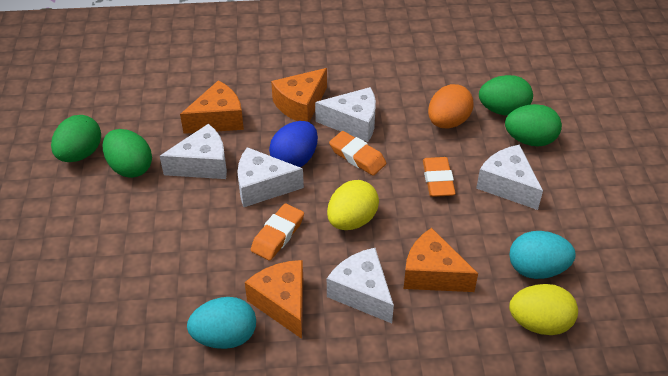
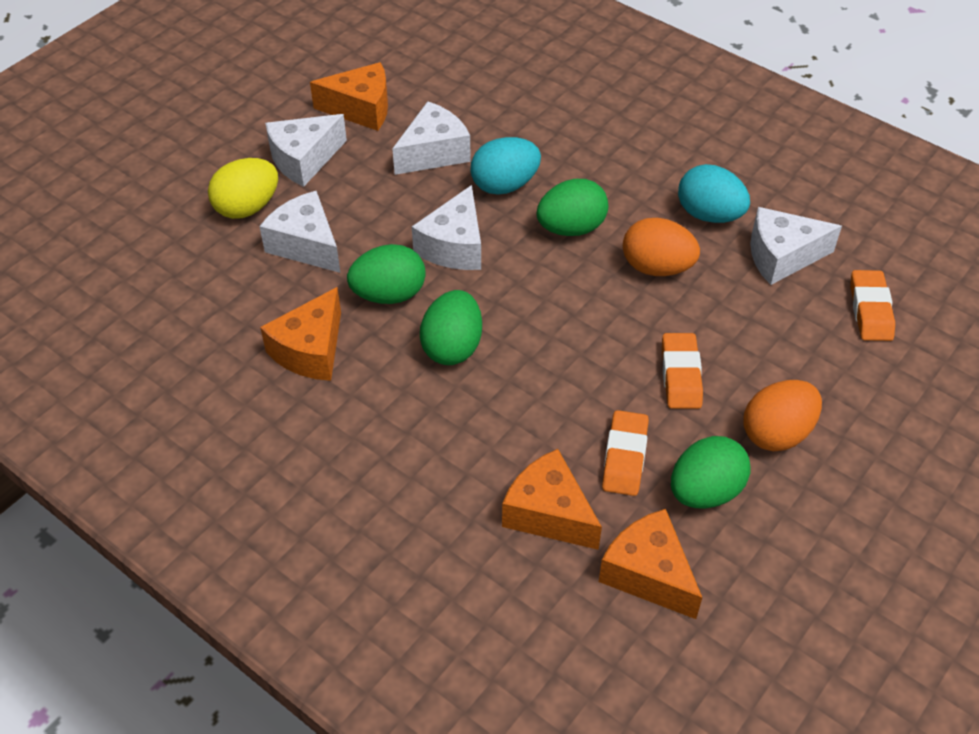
blue egg: [269,121,318,167] = 1 -> none = 0
orange egg: [428,84,473,129] = 1 -> [623,218,700,276] [743,380,822,451] = 2
yellow egg: [327,180,379,230] [509,284,578,335] = 2 -> [208,158,278,219] = 1

